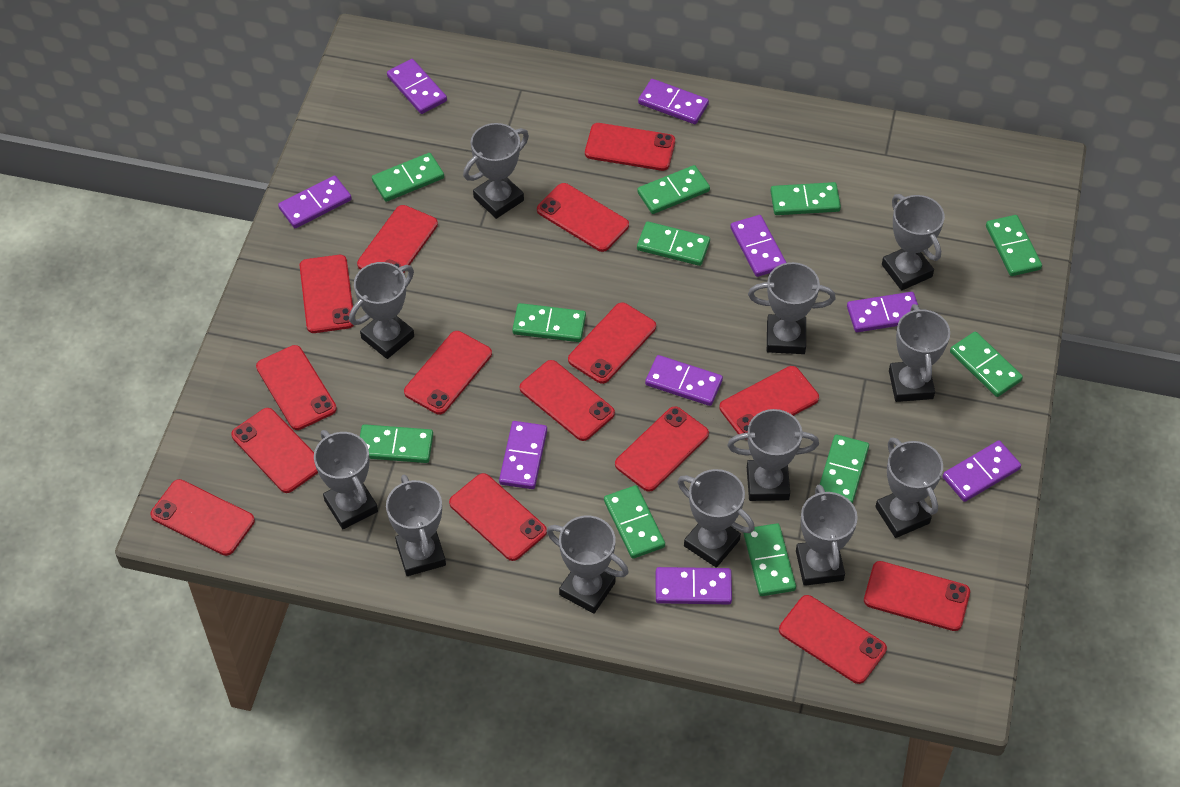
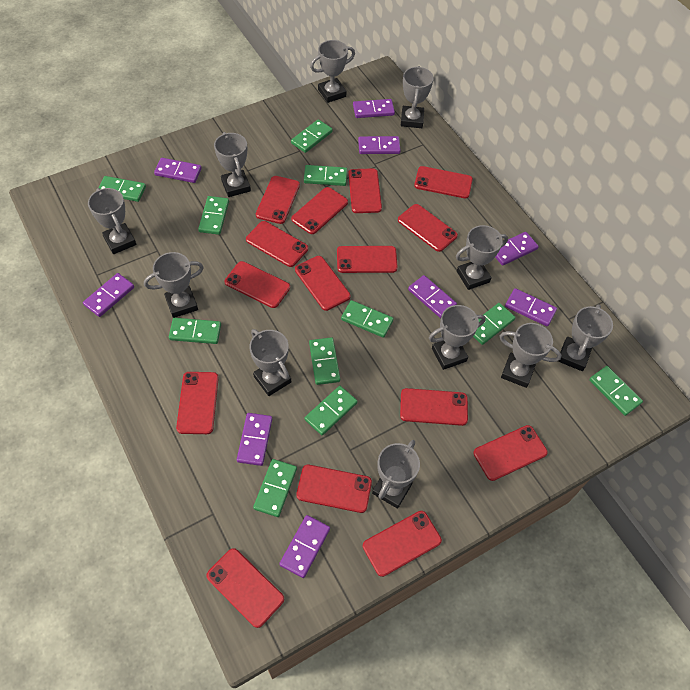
grey trophy: [314,430,378,529] [349,262,414,359] [386,475,446,576] [463,123,529,219] [547,516,629,614] [678,469,755,568] [727,409,819,501] [748,262,836,354] [796,485,858,586] [875,437,943,538] [882,194,945,290] [889,304,950,402] = 12 -> [88,188,136,254] [144,252,204,318] [214,132,251,197] [249,329,291,396] [310,40,355,103] [372,440,420,509] [401,66,434,128] [429,305,486,370] [456,225,508,290] [499,323,561,388] [558,304,613,371] = 11

